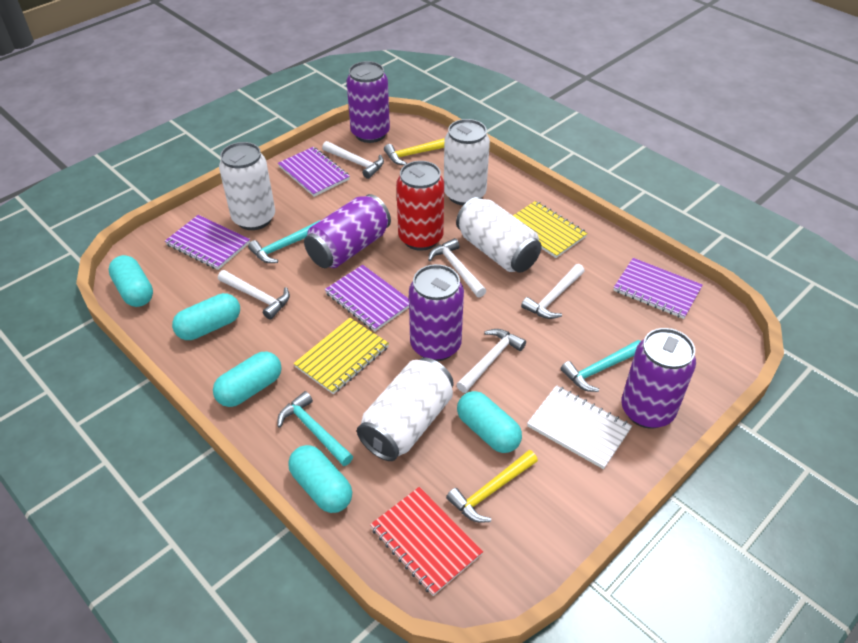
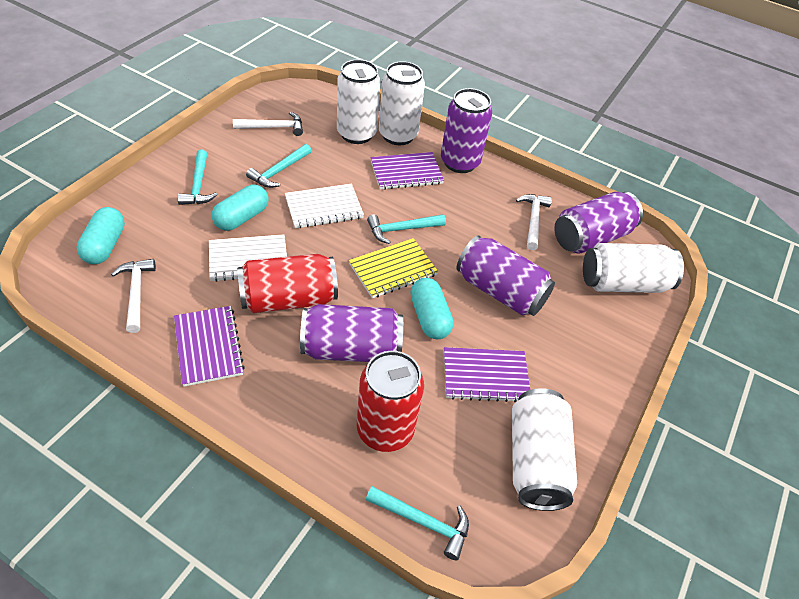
purple notebook: [165,215,250,270] [278,147,350,197] [325,265,409,331] [614,258,703,319] = 4 -> [174,306,245,387] [370,152,444,190] [444,347,530,402] = 3
red can: [396,161,444,251] = 1 -> [237,254,338,313] [357,351,424,452] = 2
red notebook: [370,487,483,596] = 1 -> none = 0
turquoise capsule: [108,255,153,307] [172,293,240,340] [213,351,282,407] [288,445,352,513] [457,391,522,453] = 5 -> [77,207,125,264] [212,185,269,231] [410,278,453,339] = 3
turquoise hammer: [248,220,321,263] [278,391,353,466] [561,340,641,392] = 3 -> [178,150,217,205] [246,144,312,188] [366,486,469,560] [367,214,446,244] = 4
white hammer: [218,270,290,320] [322,141,384,179] [428,238,486,298] [456,329,526,393] [521,264,585,319] = 5 -> [111,259,156,333] [233,112,303,136] [516,194,552,250] = 3
white notebook: [527,385,632,469] = 1 -> [209,234,287,282] [285,184,364,228] = 2
yellow hammer: [384,138,445,165] [446,450,538,523] = 2 -> none = 0
yellow notebook: [294,318,389,394] [513,201,588,258] = 2 -> [349,238,438,298] = 1

